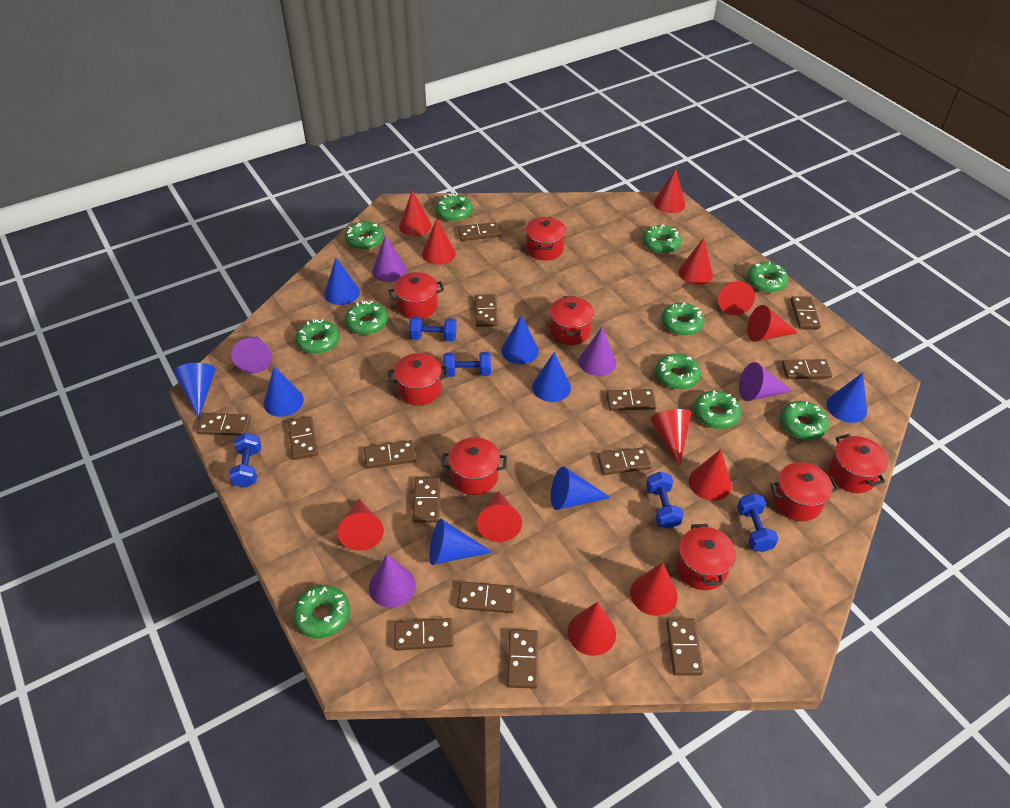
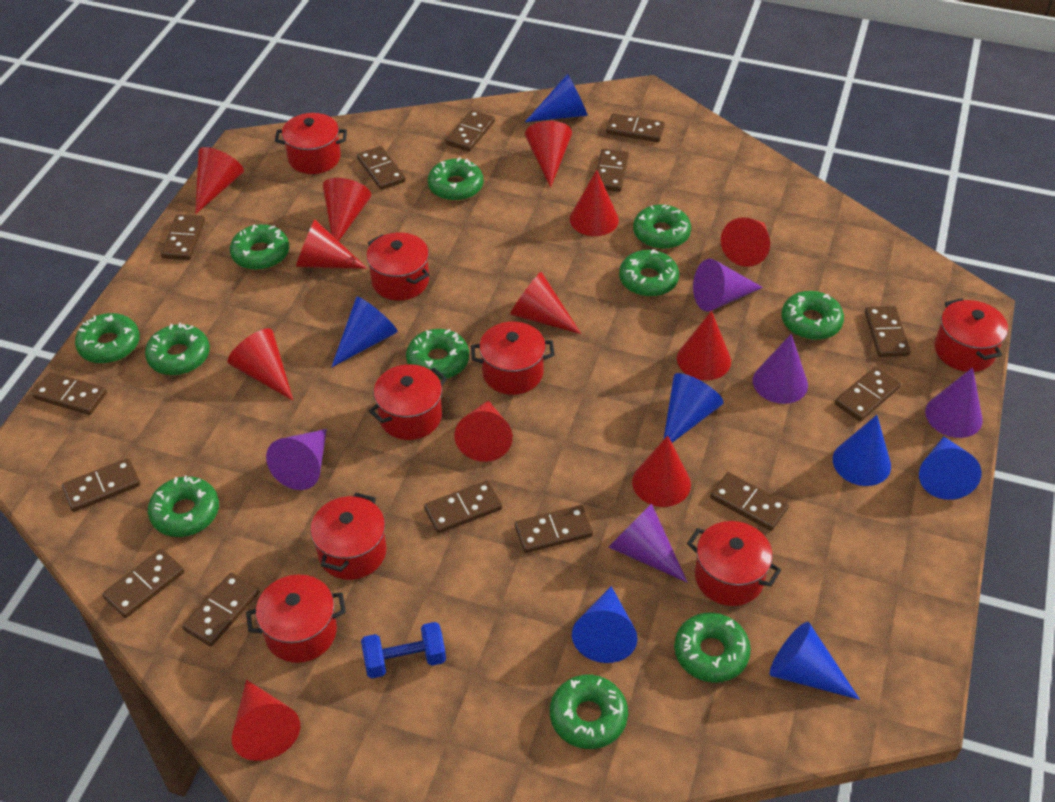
blue cone: [174,363,215,418] [263,366,304,417] [324,258,360,305] [430,519,493,565] [501,315,539,364] [532,352,571,402] [551,466,611,510] [826,373,867,423] = 8 -> [332,297,398,367] [525,74,588,122] [572,586,638,663] [663,373,724,443] [770,622,860,700] [833,415,891,486] [919,436,981,500] = 7
blue dumbbell: [229,433,261,488] [409,317,457,341] [443,352,491,377] [646,472,684,529] [737,493,779,552] = 5 -> [361,622,446,679] = 1

